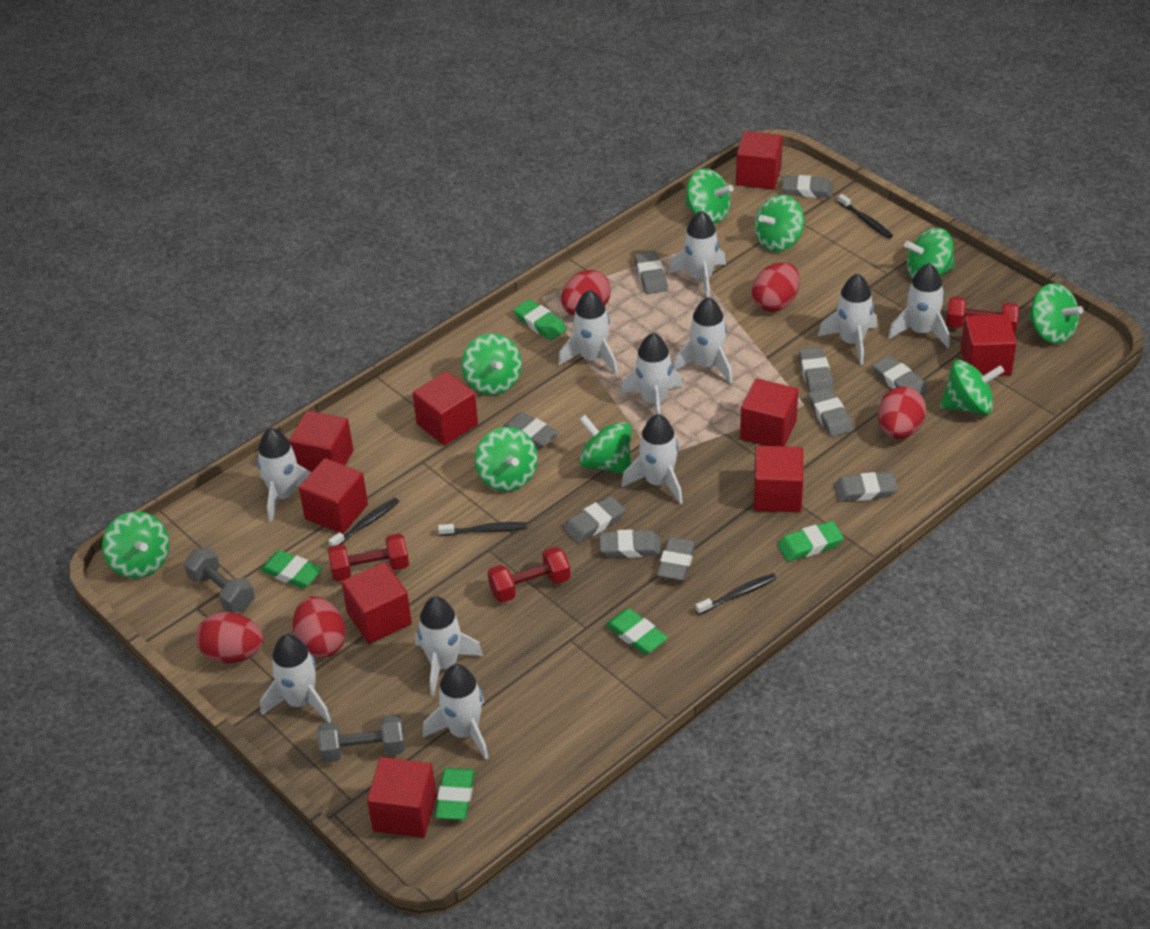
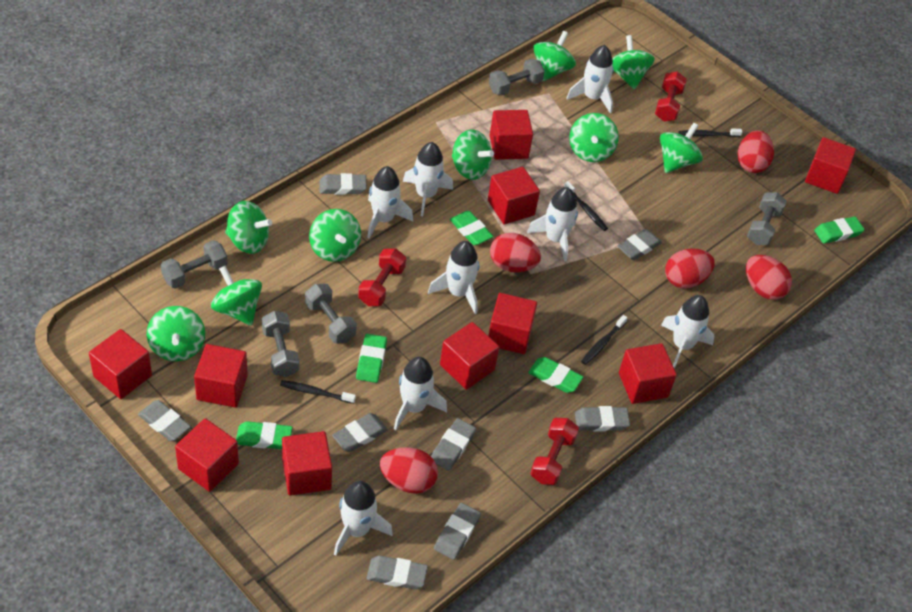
grey dumbbell: [184,547,255,613] [318,714,405,763] = 2 -> [161,240,228,289] [262,311,300,377] [305,284,357,343] [489,59,545,96] [747,192,787,245] = 5
grey eraser: [502,412,559,449] [564,496,625,543] [599,529,661,558] [634,251,668,294] [657,537,696,581] [782,175,833,198] [799,347,833,392] [808,387,853,437] [834,472,898,502] [872,355,927,395] = 10 -> [138,400,191,441] [319,173,367,195] [332,413,388,452] [367,556,428,589] [431,418,476,470] [434,503,481,560] [575,406,630,431] [618,229,662,260] = 8
red cube: [289,411,353,472] [299,458,368,534] [342,562,412,644] [367,757,437,838] [413,371,478,445] [736,131,783,190] [740,378,798,446] [754,446,803,512] [961,314,1017,376] = 9 -> [89,329,152,399] [175,418,239,492] [194,344,248,408] [282,431,332,496] [440,322,499,390] [488,167,540,224] [488,293,537,354] [490,110,533,160] [619,343,677,404] [805,137,856,194] = 10
white rocket: [257,428,312,522] [260,634,331,723] [415,596,483,696] [423,664,489,760] [558,290,618,375] [620,333,683,414] [622,414,683,505] [669,211,726,298] [673,297,732,384] [818,273,877,365] [888,263,950,348] = 11 -> [334,481,393,556] [367,166,413,239] [394,357,447,430] [403,142,453,216] [428,241,479,314] [527,187,578,262] [566,45,613,114] [661,295,714,369] = 8

